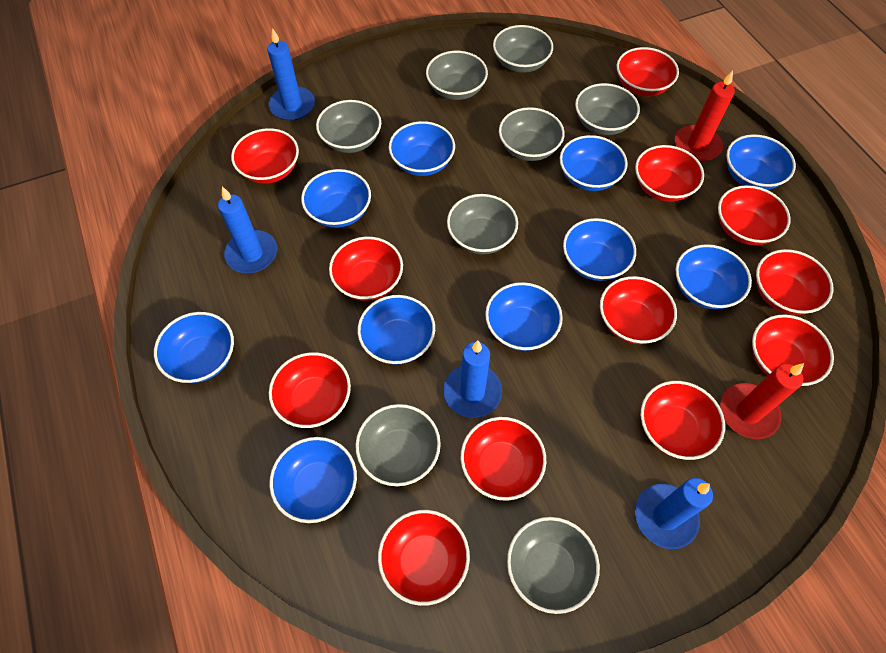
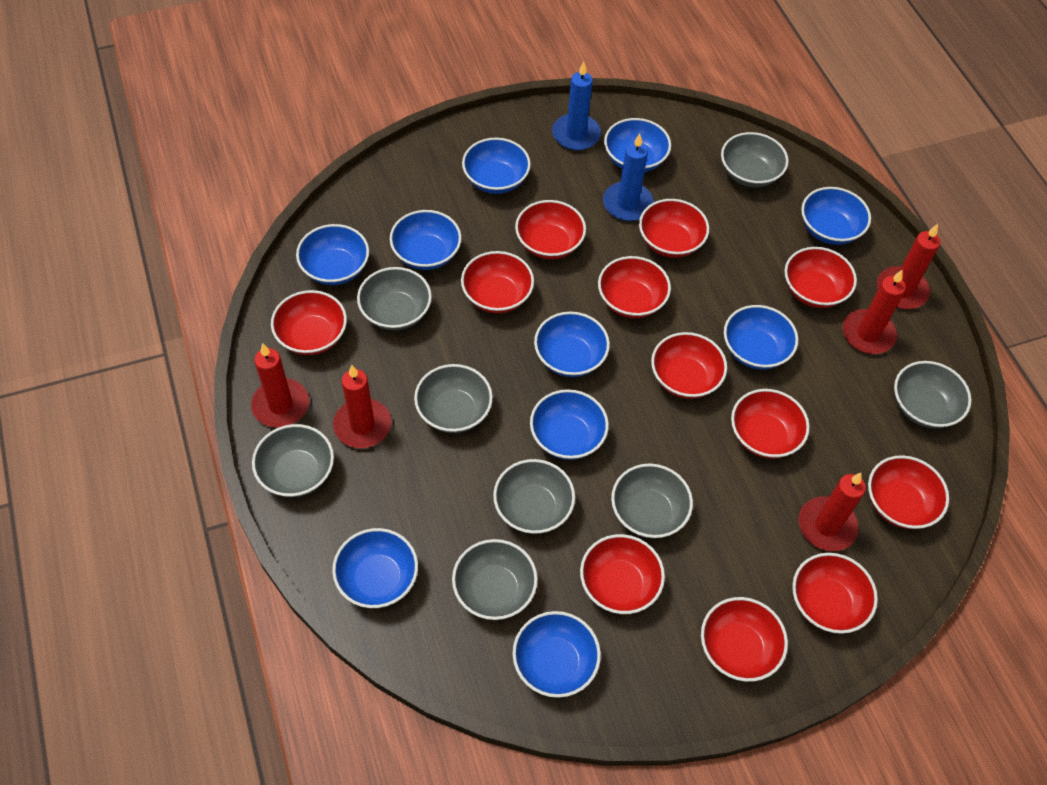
blue candle: [218,187,277,273] [267,28,315,121] [443,340,502,418] [635,478,713,549] = 4 -> [552,62,601,151] [603,134,654,221] = 2
red candle: [675,70,735,162] [720,363,804,439] = 2 -> [251,343,309,428] [333,365,391,448] [799,473,866,551] [843,270,906,354] [877,224,940,309] = 5

